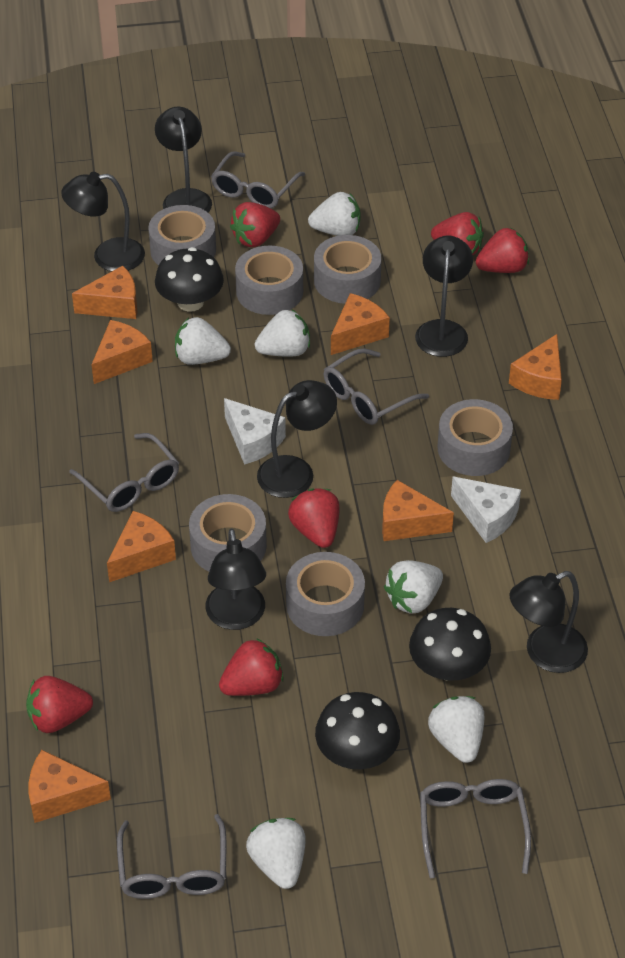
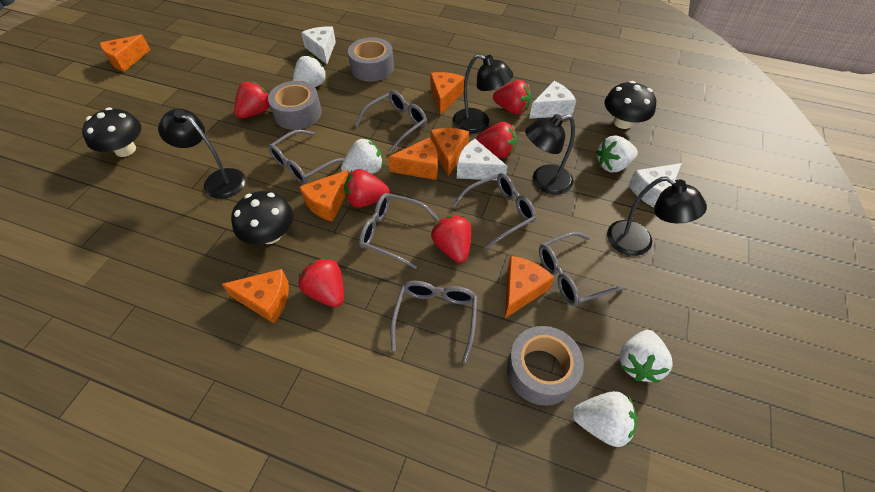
black lamp: [61,172,145,271] [155,107,212,213] [206,529,266,630] [257,380,337,498] [415,236,473,357] [509,571,588,673] = 6 -> [158,109,246,199] [453,54,513,133] [525,114,575,195] [607,176,707,256] = 4
grey glasses: [69,433,179,512] [117,814,226,899] [211,151,305,209] [324,348,429,425] [420,779,531,878] = 5 -> [268,130,345,184] [355,90,427,153] [359,193,439,269] [391,281,477,363] [453,173,536,249] [539,232,626,306] = 6
grey tape: [148,205,216,265] [189,494,267,572] [235,246,303,315] [286,552,365,636] [314,235,382,304] [438,399,513,476] = 6 -> [268,81,322,130] [348,37,394,82] [507,326,584,406] = 3
white cheese: [224,398,286,465] [451,477,521,543] = 2 -> [301,26,336,64] [457,139,508,180] [529,81,576,119] [628,163,682,207] = 4
white strawberry: [175,317,231,365] [246,818,306,889] [255,310,310,356] [308,192,361,236] [384,560,443,613] [428,696,484,763] = 6 -> [293,56,327,87] [341,138,383,174] [572,391,637,447] [596,135,638,172] [619,330,673,383] = 5

